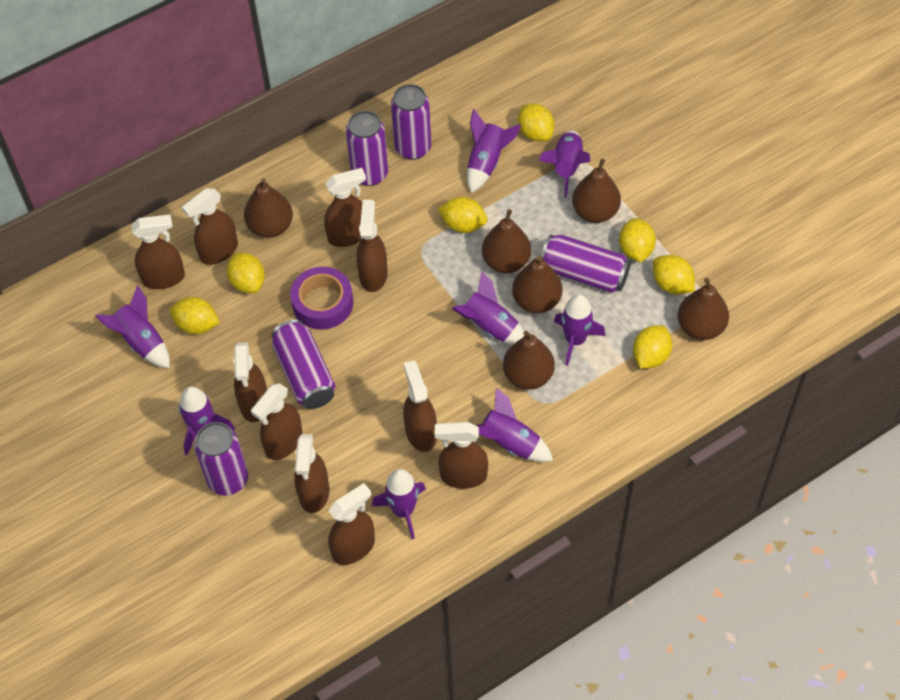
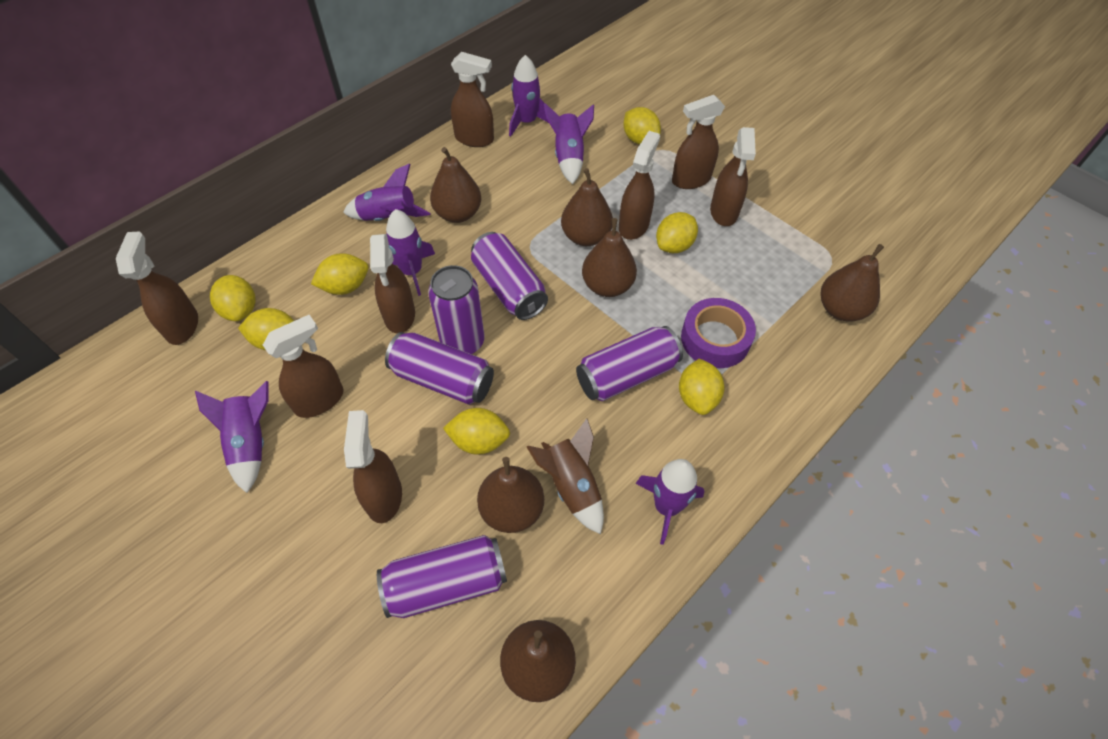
brown rocket: none = 0 -> [527,418,604,534] = 1
brown spray bottle: [131,214,185,289] [182,188,238,265] [233,342,267,422] [251,383,303,460] [294,434,329,513] [324,168,366,247] [328,483,375,565] [357,200,388,292] [403,360,437,452] [435,422,488,489] = 10 -> [116,231,198,345] [263,315,343,418] [344,410,402,523] [370,234,415,333] [451,52,494,147] [619,131,660,240] [672,95,725,189] [710,127,756,226] = 8
purple rocket: [95,285,170,368] [179,386,235,455] [372,469,426,539] [452,271,524,345] [467,109,521,193] [476,387,553,462] [538,130,590,198] [554,294,605,366] = 8 -> [195,381,268,493] [343,164,431,221] [386,209,435,296] [509,55,549,137] [544,103,594,184] [635,459,704,545] = 6

